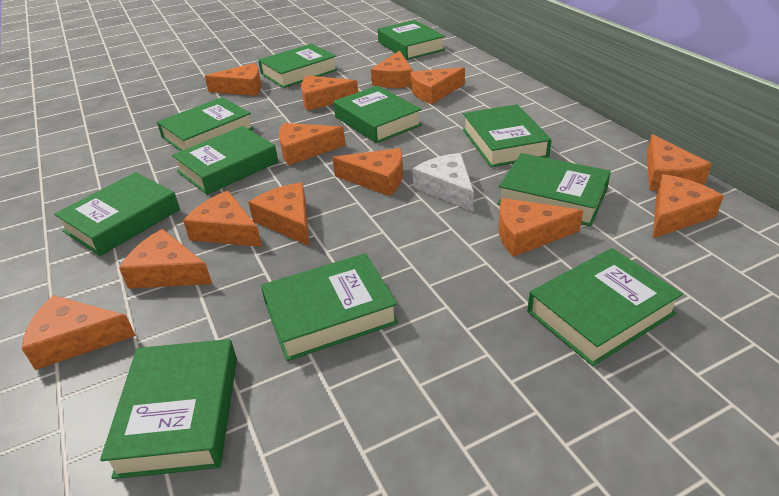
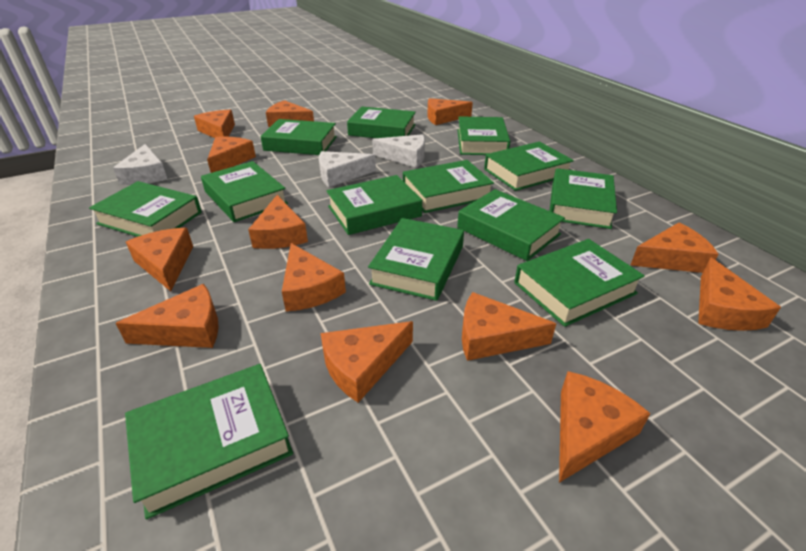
green book: [54,172,180,256] [100,339,237,479] [157,97,254,151] [172,126,278,195] [258,44,338,88] [261,253,399,361] [333,86,422,143] [378,20,445,60] [463,104,552,167] [498,153,611,226] [527,248,683,366] = 11 -> [89,181,202,237] [125,364,293,519] [201,161,288,222] [260,119,337,155] [327,175,422,235] [347,107,416,138] [368,218,464,301] [403,160,494,213] [457,189,565,261] [458,116,510,155] [484,142,574,191] [514,239,645,327] [549,168,617,229] = 13
white cheese: [413,153,474,212] = 1 -> [113,144,167,185] [319,151,376,187] [372,134,425,168] = 3

